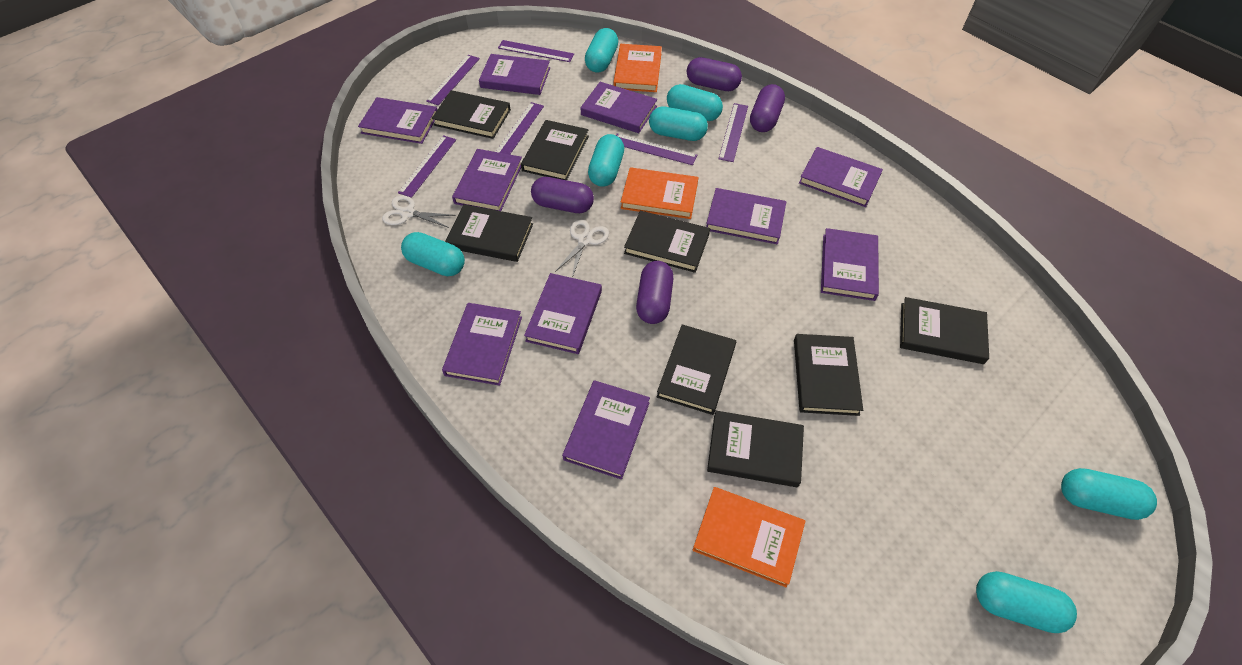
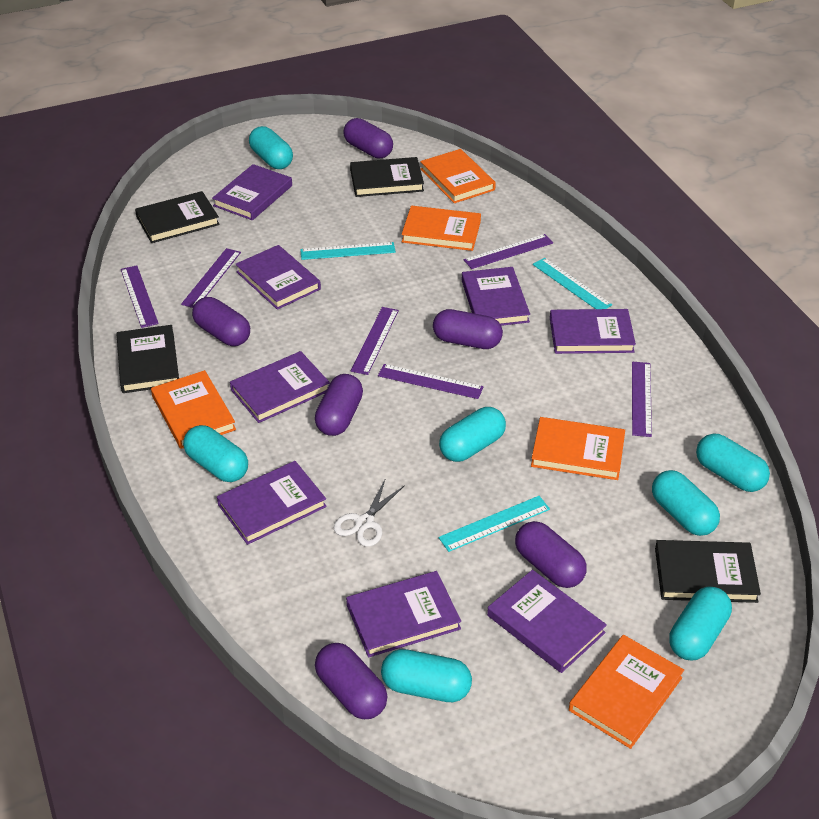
black book: [432,90,511,139] [445,205,533,262] [521,120,589,180] [624,211,710,273] [657,325,736,415] [707,411,804,487] [794,334,863,416] [900,297,989,364] = 8 -> [116,325,179,393] [135,191,220,243] [350,157,424,197] [655,540,761,603] = 4
orange book: [613,44,662,92] [621,167,698,219] [693,487,805,587] = 3 -> [151,370,236,449] [402,206,481,251] [420,149,496,203] [531,417,625,480] [569,635,684,749] = 5
purple book: [358,97,437,144] [442,303,522,386] [452,149,522,211] [479,54,550,95] [524,273,602,354] [562,380,650,479] [580,82,657,133] [706,188,786,244] [799,147,883,207] [821,228,879,301] = 10 -> [212,164,292,220] [217,461,327,545] [230,351,330,423] [235,245,321,310] [346,571,461,657] [462,267,530,326] [487,570,607,673] [550,309,636,354] = 8
purple capsule: [531,177,594,213] [636,261,673,324] [687,57,742,91] [750,84,785,132] = 4 -> [192,297,250,346] [315,374,363,436] [315,643,388,719] [343,118,393,158] [433,309,503,349] [515,521,587,588] = 6
turquoise ruler: none = 0 -> [300,242,396,260] [438,496,550,552] [533,258,612,309] = 3
white scissors: [382,195,456,228] [555,219,609,278] = 2 -> [334,480,405,547] = 1

